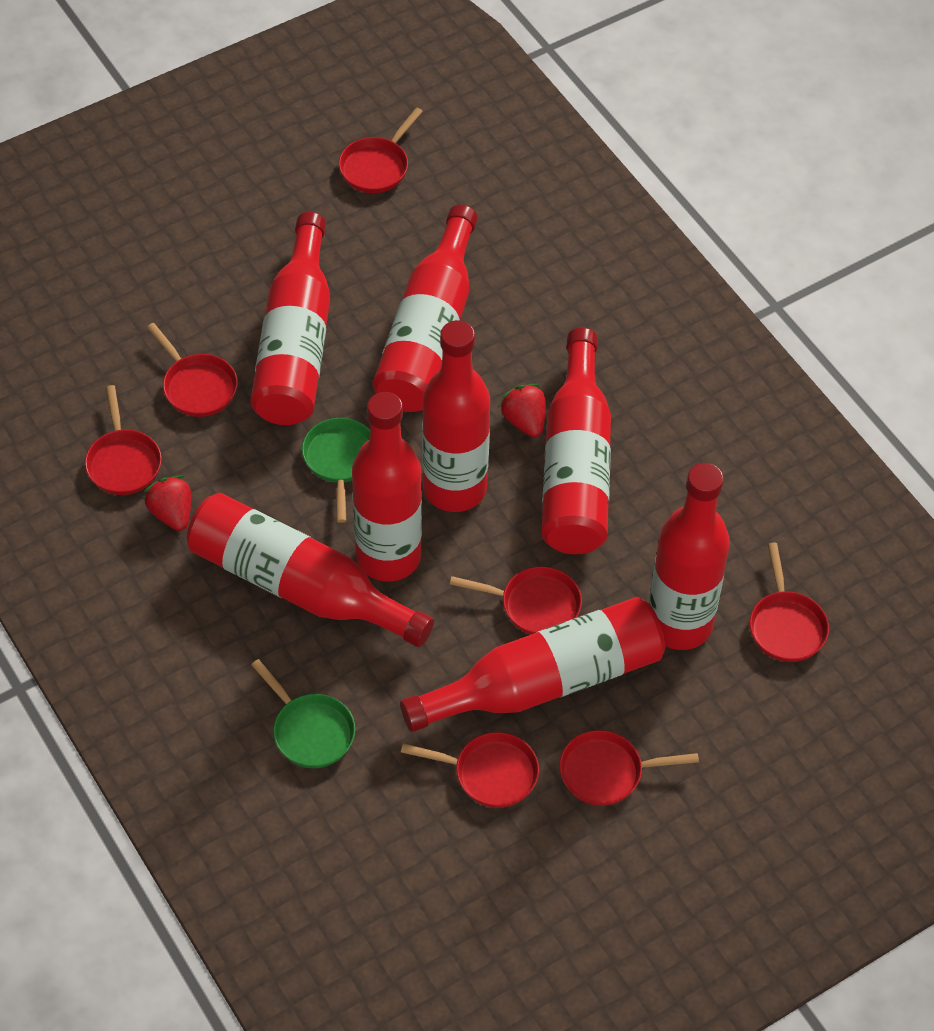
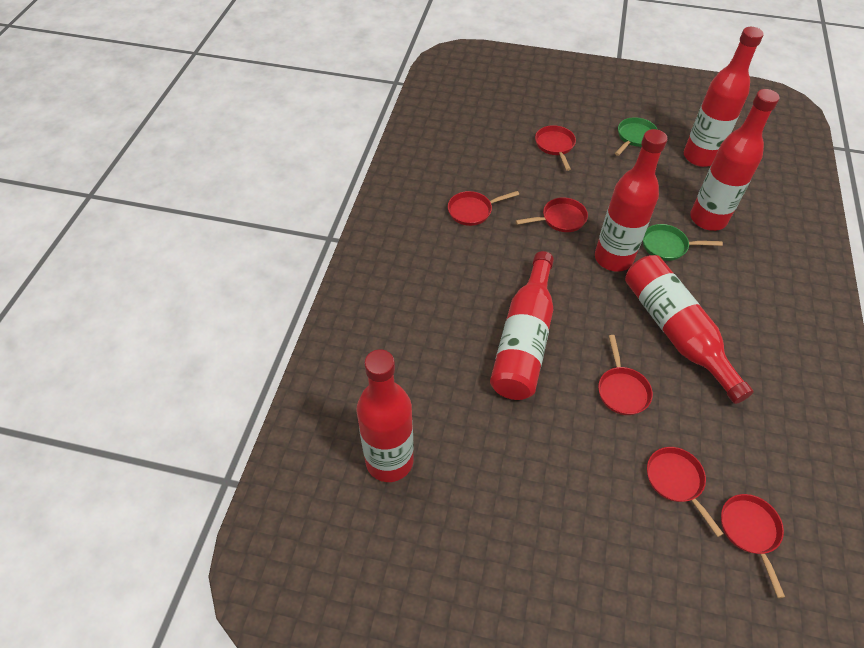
red bottle: [187,493,434,647] [250,212,330,425] [352,392,422,582] [373,205,478,412] [400,597,665,732] [422,320,490,512] [541,328,611,554] [649,463,730,650] = 8 -> [357,349,414,482] [490,251,554,400] [595,129,667,272] [625,255,754,404] [684,27,764,167] [690,89,779,231] = 6
red pan: [85,385,162,495] [147,323,238,417] [339,107,423,193] [401,732,539,808] [450,566,582,635] [559,730,699,806] [749,543,829,662] = 7 -> [448,191,519,226] [516,198,588,232] [535,125,576,171] [598,335,653,415] [647,447,723,537] [721,494,785,598] = 6
red strawberry: [144,475,191,531] [499,384,546,437] = 2 -> none = 0

